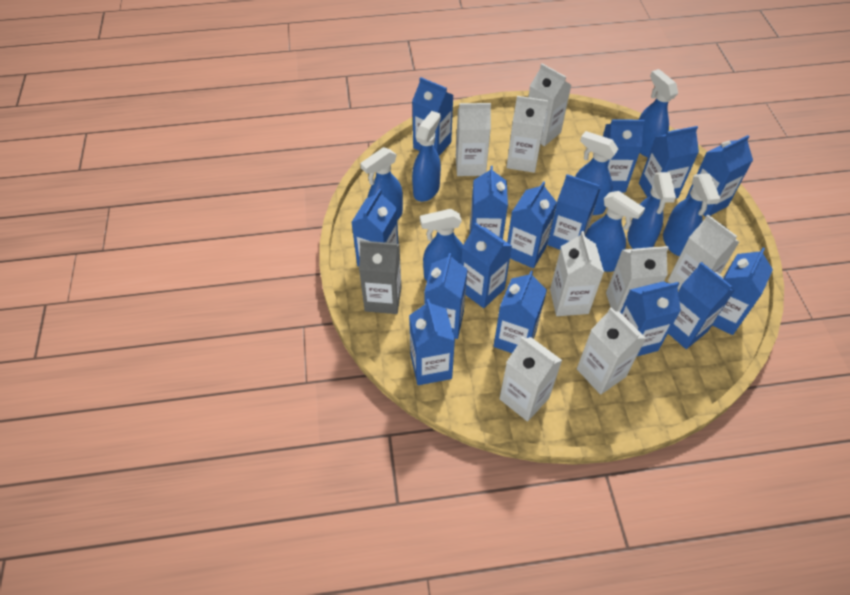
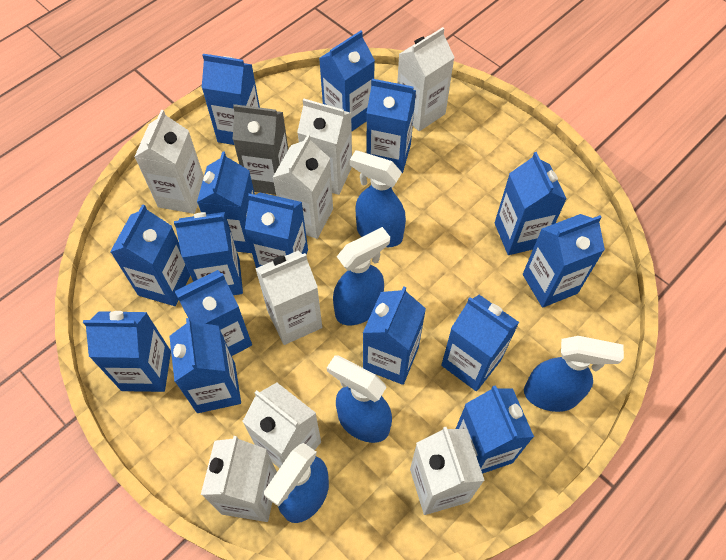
blue spray bottle: [360,147,403,220] [412,111,441,202] [420,209,463,281] [575,131,619,215] [585,191,645,272] [627,172,676,249] [639,69,678,158] [663,174,720,256] = 8 -> [264,443,329,523] [327,355,392,443] [333,227,390,325] [350,150,406,247] [524,336,624,412] = 5

